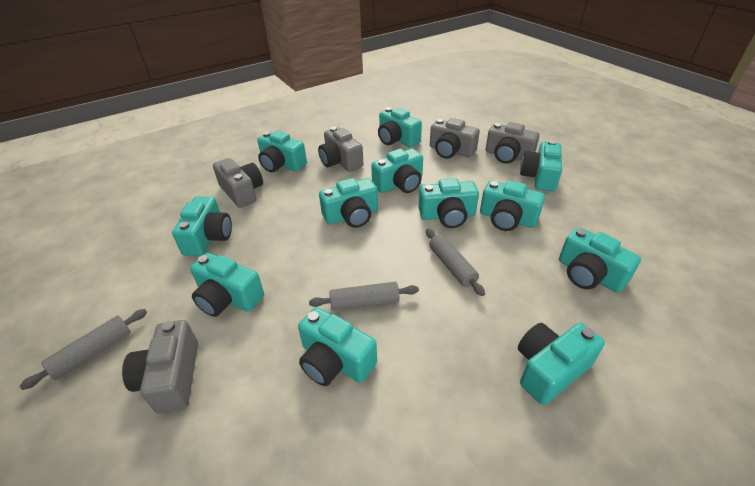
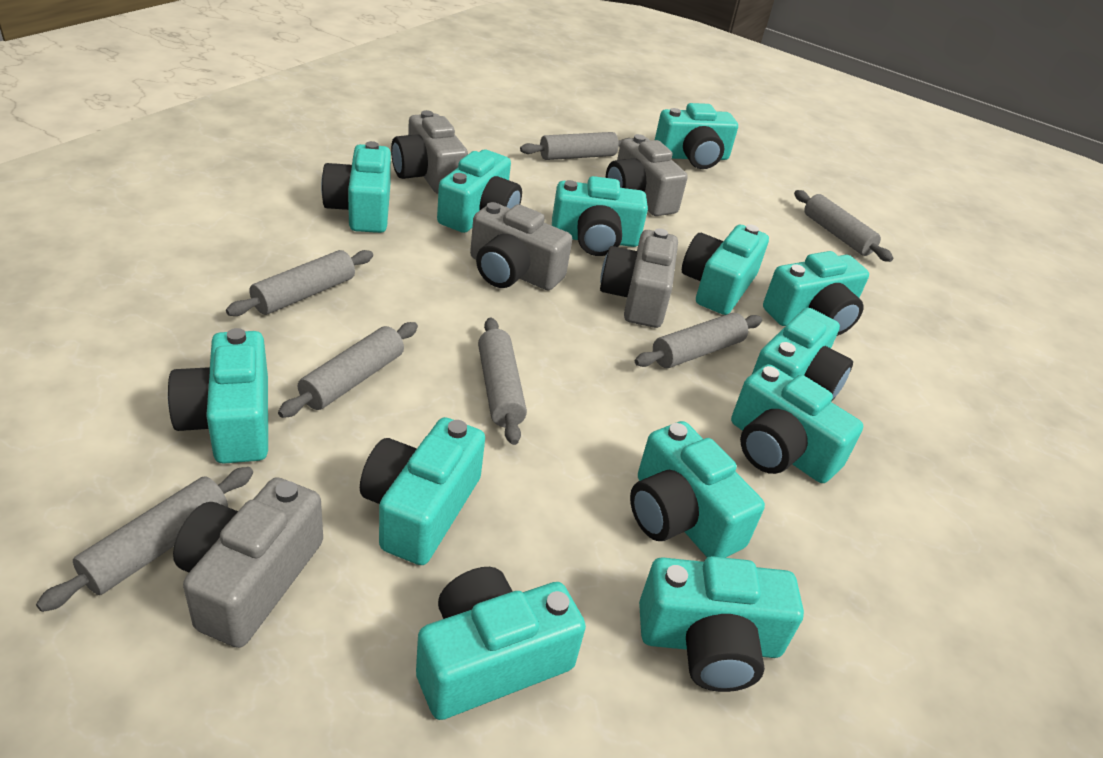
grey rolling pin: [19,309,147,390] [309,282,419,311] [426,229,485,296] = 3 -> [36,467,253,612] [226,250,373,316] [278,322,418,418] [478,317,527,445] [520,132,628,160] [635,313,762,368] [794,190,893,262] = 7
turquoise camera: [172,196,232,256] [190,253,264,317] [257,131,307,172] [298,307,377,386] [319,178,378,228] [371,148,423,193] [378,107,422,147] [419,178,479,228] [480,180,545,231] [518,323,605,405] [520,140,562,192] [559,227,641,293] = 12 -> [168,328,268,464] [321,141,391,233] [360,417,485,565] [416,567,586,720] [437,150,522,233] [552,176,648,256] [630,421,765,558] [639,556,804,692] [655,103,738,169] [682,224,769,315] [731,364,863,483] [752,308,853,402] [763,251,869,336] = 13

